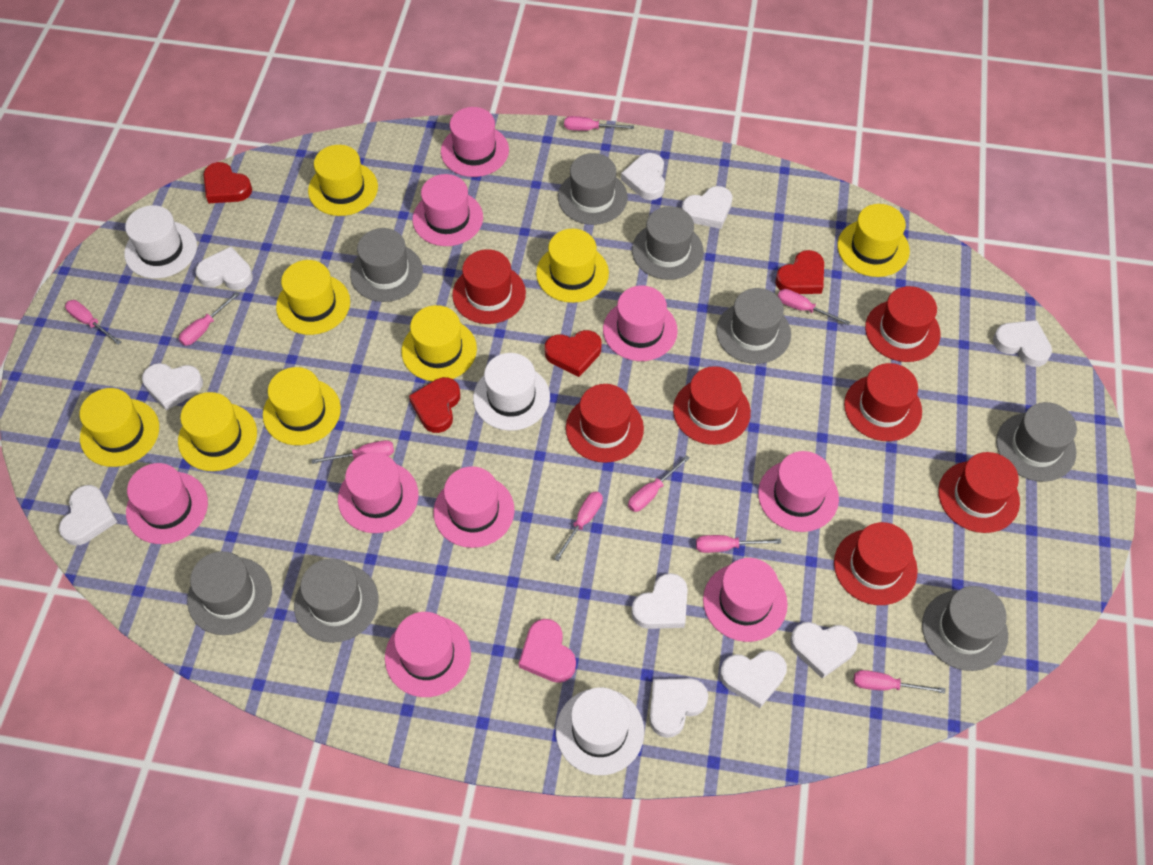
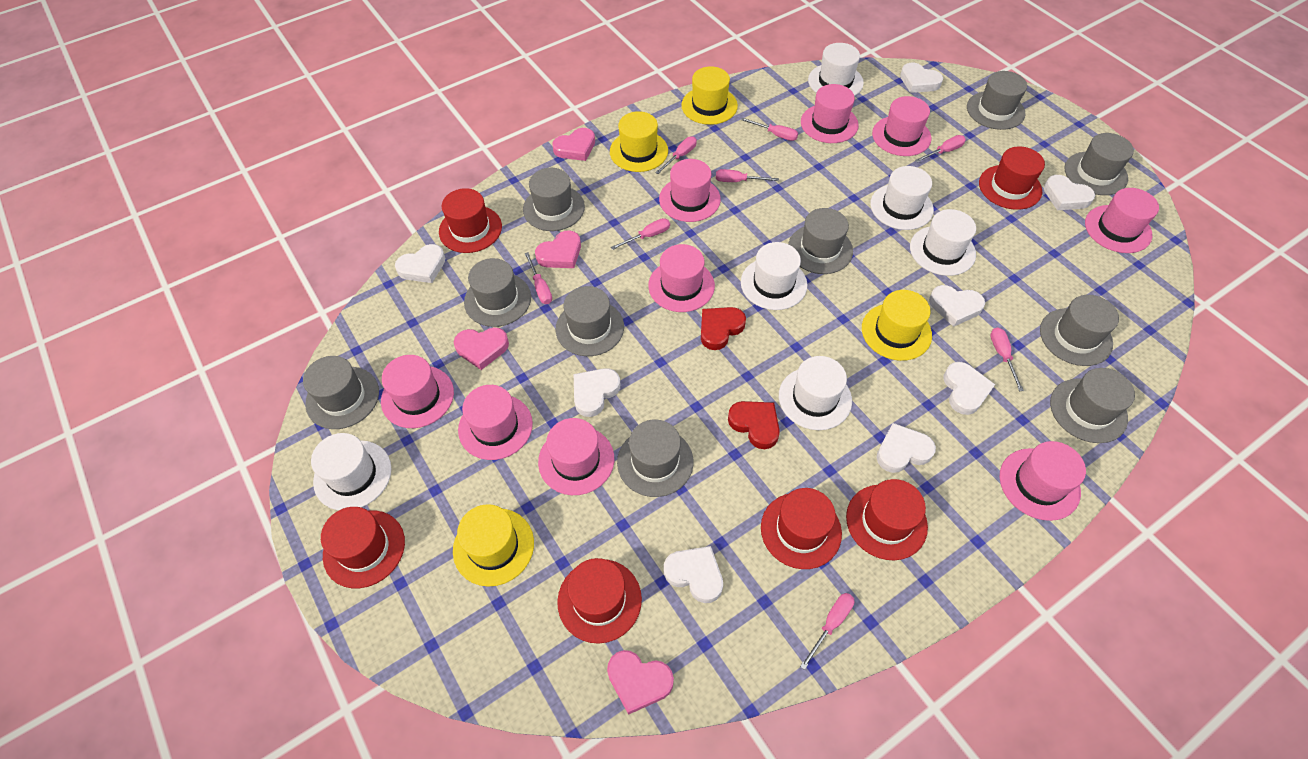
grey hat: [187,551,272,635] [294,558,379,643] [350,228,423,302] [558,153,628,225] [632,206,704,280] [716,288,791,364] [922,586,1008,671] [996,402,1077,482] = 8 -> [303,356,379,429] [464,258,531,327] [523,168,585,231] [556,286,624,356] [617,420,693,497] [788,208,853,274] [967,71,1027,130] [1040,295,1119,366] [1050,368,1135,443] [1064,133,1134,195] = 10
pink heart: [519,619,576,683] = 1 -> [454,327,509,370] [535,230,581,268] [552,128,595,161] [607,650,674,715] = 4
pink screwdriver: [65,300,121,345] [179,292,239,346] [312,440,394,464] [554,491,603,561] [564,116,634,131] [628,455,690,512] [696,535,781,553] [778,289,850,326] [854,670,945,693] = 9 -> [525,252,552,304] [611,218,670,250] [655,136,697,174] [716,169,779,182] [741,118,798,141] [800,593,854,670] [915,135,966,162] [990,327,1024,391] = 8
red hat: [452,249,526,324] [566,384,644,463] [673,366,751,445] [834,522,918,605] [844,363,922,441] [865,286,940,362] [938,452,1020,533] = 7 -> [321,507,405,588] [439,188,502,253] [557,558,642,644] [761,488,842,569] [846,479,928,560] [979,146,1045,210] = 6
red heart: [204,162,252,203] [409,377,460,433] [545,330,602,377] [775,250,824,294] = 4 -> [701,307,746,350] [728,401,780,449] = 2
white hat: [124,205,197,279] [473,353,550,431] [556,687,644,775] = 3 -> [311,433,391,510] [741,242,807,310] [779,356,852,430] [808,43,864,96] [870,166,934,230] [910,209,976,276] = 6
white heart: [59,485,117,546] [142,363,203,411] [195,247,253,290] [621,153,665,200] [631,573,688,629] [649,678,708,738] [682,186,732,229] [720,650,787,708] [790,622,858,679] [993,320,1052,367] = 10 -> [395,244,446,283] [574,368,620,417] [664,546,723,603] [876,423,936,473] [900,63,943,93] [929,285,985,327] [944,362,995,415] [1044,175,1095,210] = 8
yellow hat: [80,388,159,467] [178,392,257,471] [263,367,341,445] [276,260,350,335] [308,145,378,216] [401,305,477,381] [536,229,609,303] [837,204,910,277] = 8 -> [453,504,534,587] [610,111,668,172] [681,66,738,125] [862,290,932,361] = 4

